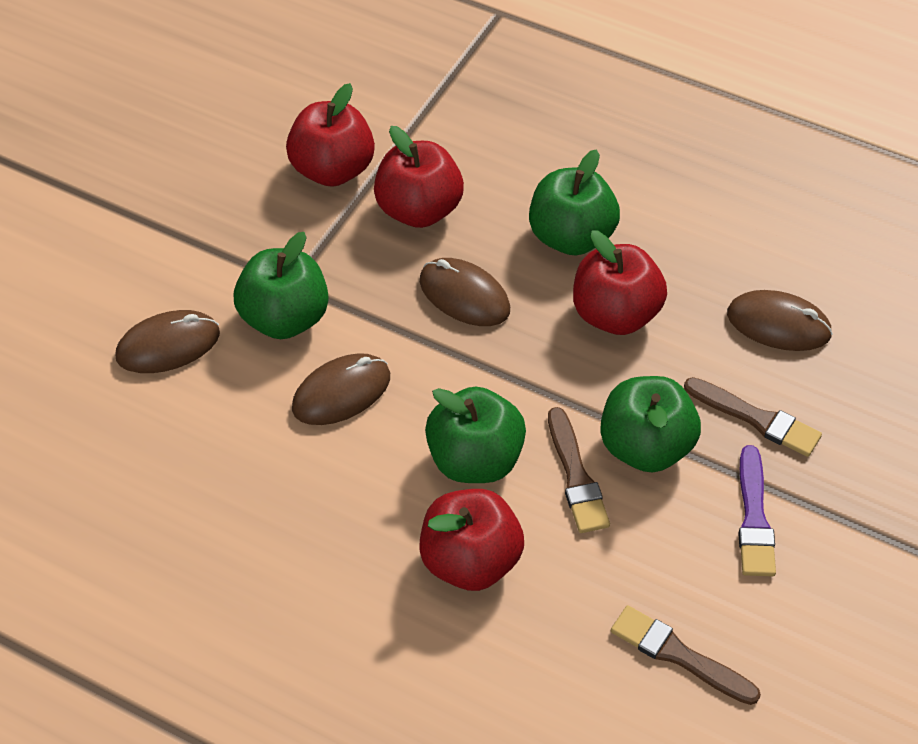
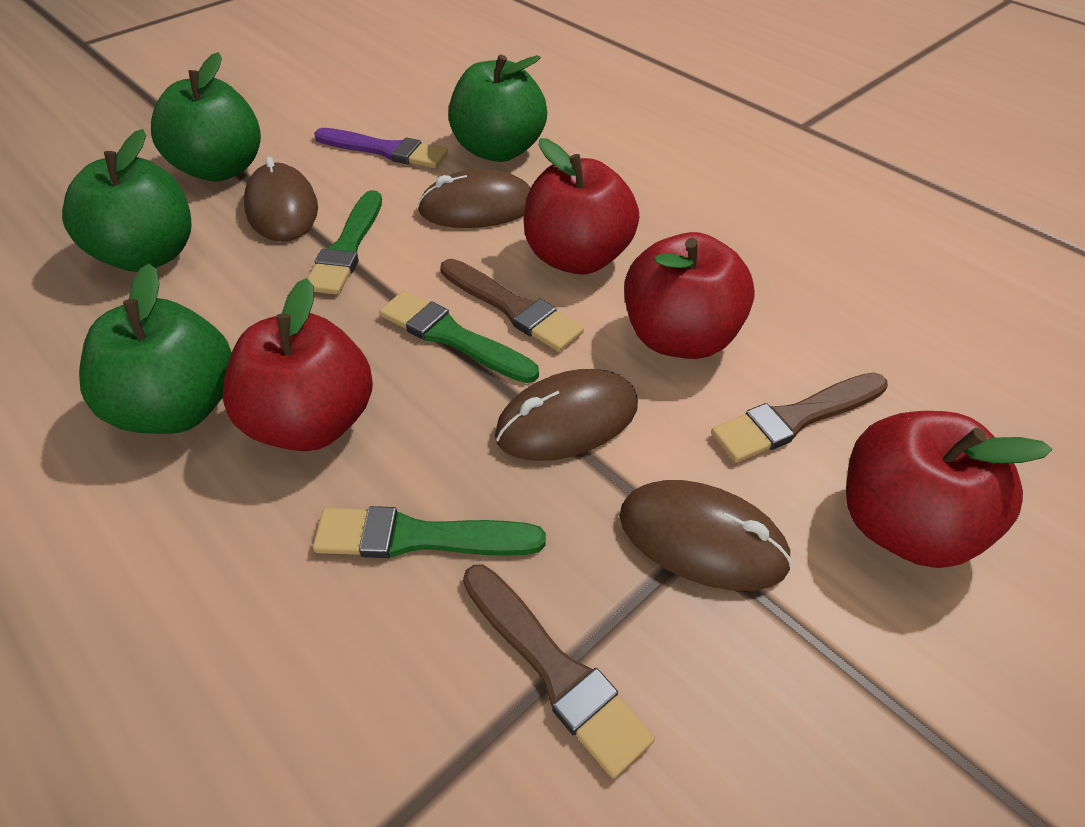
green brush: none = 0 -> [307,190,382,295] [313,506,546,558] [379,291,539,383] = 3

